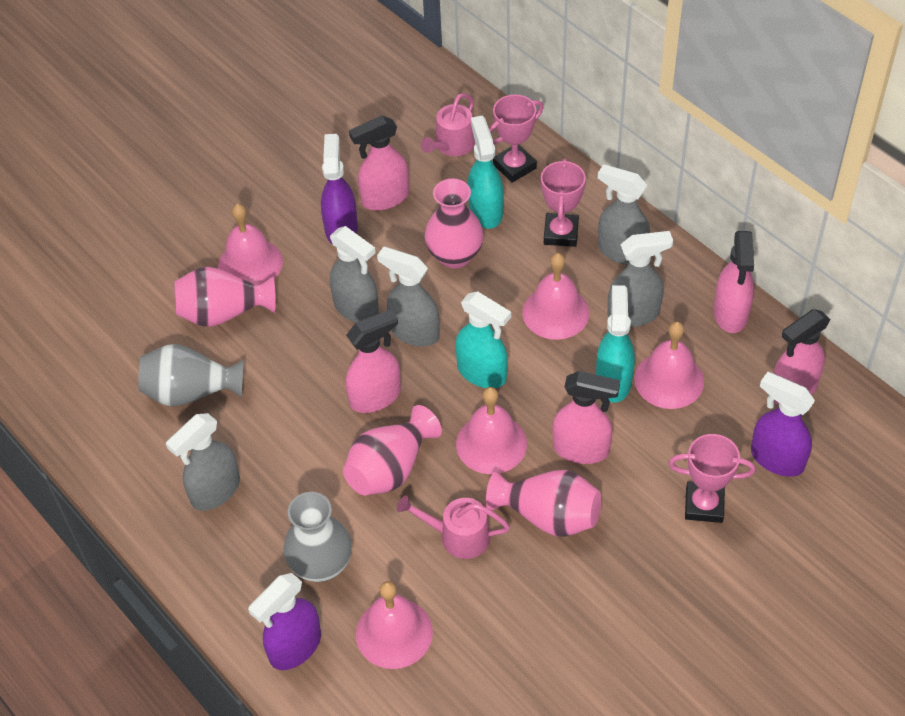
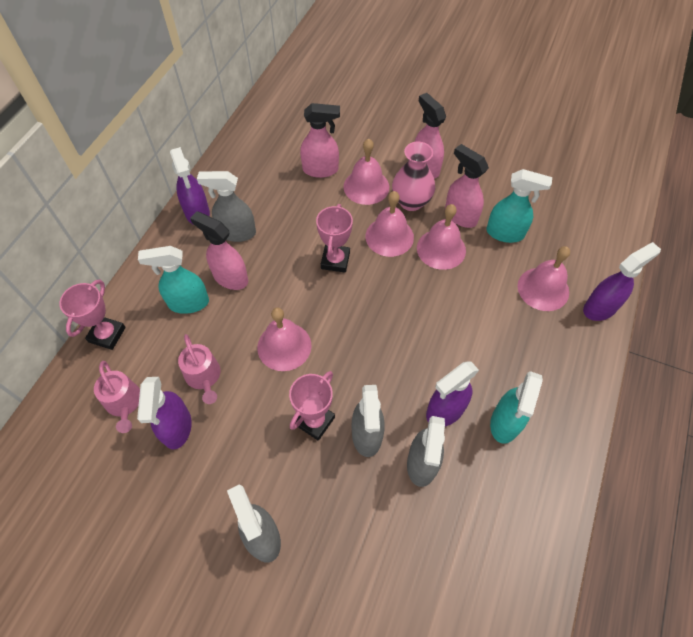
grey spray bottle: [166,413,240,511] [330,226,379,323] [377,247,440,347] [598,164,650,265] [608,231,673,327] = 5 -> [197,171,256,242] [227,485,281,563] [352,385,385,457] [407,416,445,487] = 4
grey vase: [138,344,244,407] [284,492,352,582] = 2 -> none = 0
pink spray bottle: [346,309,401,413] [349,115,409,211] [553,371,620,464] [714,231,754,333] [773,309,831,405] = 5 -> [190,211,248,290] [300,103,340,178] [415,93,446,179] [445,144,489,228] = 4
pink vase: [174,267,276,327] [343,405,442,495] [424,179,484,268] [486,470,601,537] = 4 -> [392,142,435,211] = 1
purple spray bottle: [248,573,321,670] [321,134,358,245] [751,372,815,477] = 3 -> [137,377,192,449] [170,147,210,225] [426,361,479,426] [583,242,661,321] = 4

